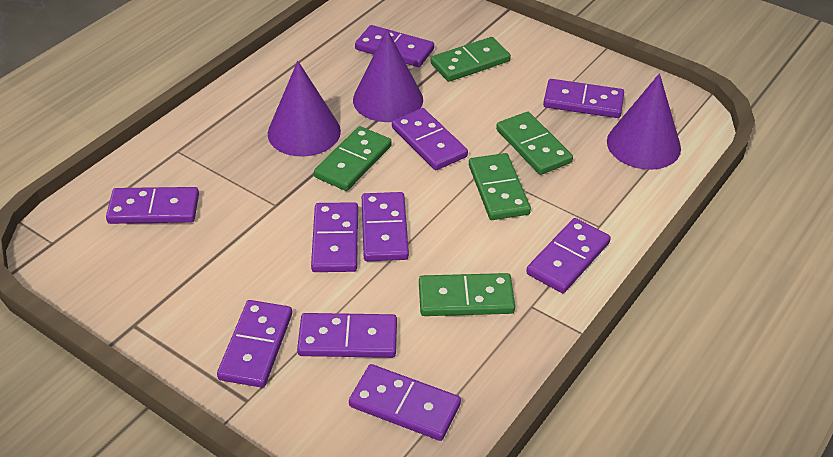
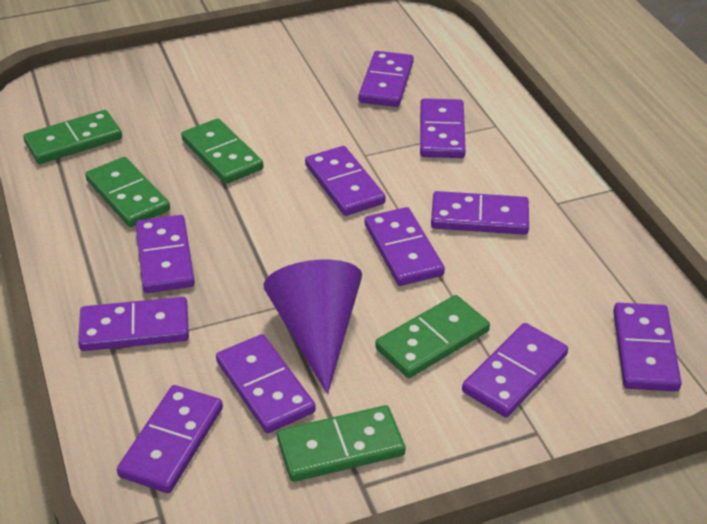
purple cone: [268,61,341,157] [353,29,423,122] [607,73,681,170] = 3 -> [264,260,362,394] = 1
purple domino: [106,187,199,224] [217,300,292,388] [297,313,397,358] [311,202,358,272] [349,364,461,441] [355,25,434,67] [362,192,409,261] [392,108,468,170] [526,218,611,293] [543,79,624,118] = 10 -> [78,297,189,351] [117,385,223,493] [136,215,195,293] [216,334,316,433] [305,146,386,216] [358,51,414,107] [365,207,445,286] [420,98,466,158] [431,191,529,235] [462,323,568,417] [613,303,682,391] = 11

